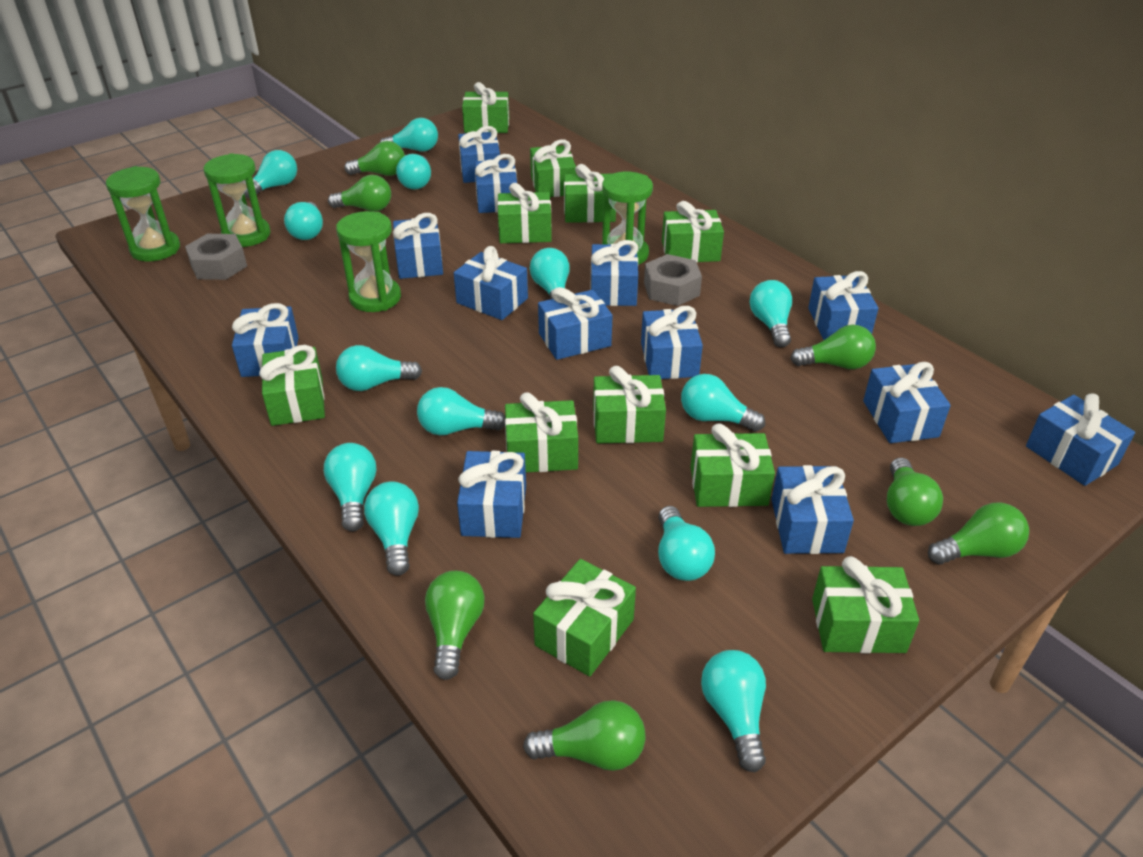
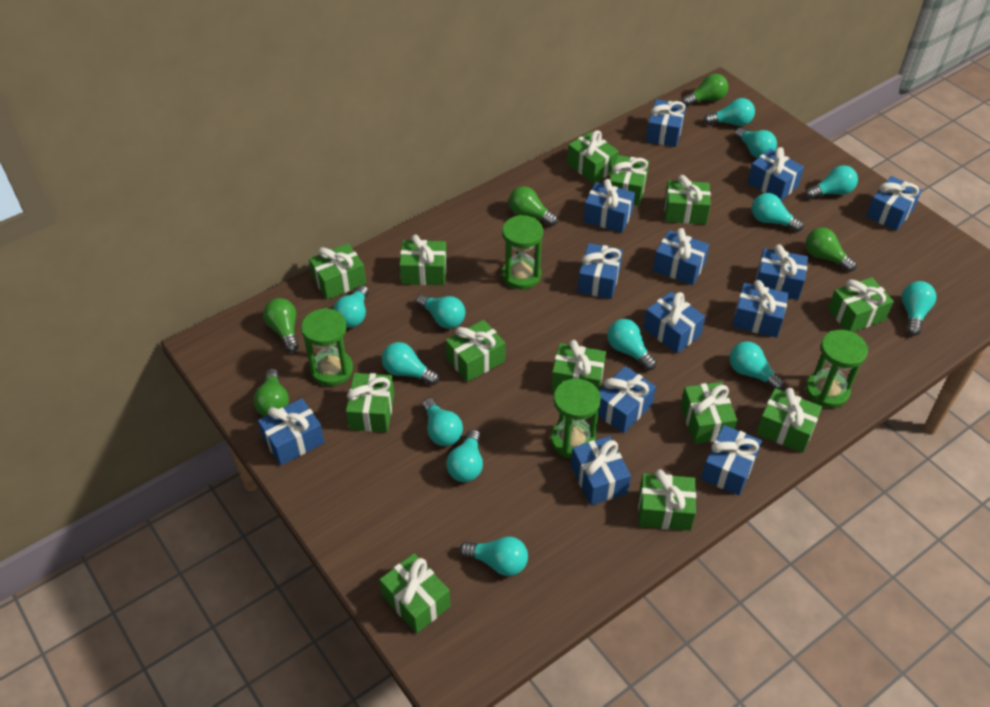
green gift: [259,345,325,426] [462,82,509,133] [497,183,552,243] [505,392,578,472] [530,139,576,197] [533,559,636,676] [564,164,616,223] [593,366,666,443] [662,201,724,263] [690,424,775,507] [812,556,919,653] = 11 -> [309,243,366,300] [346,373,394,432] [380,553,451,633] [399,234,447,285] [446,320,505,382] [551,340,606,391] [567,130,619,184] [610,155,649,206] [638,469,696,531] [664,175,711,224] [680,382,737,444] [756,388,822,453] [828,277,894,332] = 13
green light bulb: [328,175,391,211] [344,141,405,176] [425,571,485,680] [523,700,646,771] [790,325,876,369] [887,457,943,526] [928,502,1029,565] = 7 -> [253,369,289,416] [263,298,299,353] [509,186,558,226] [682,74,728,106] [806,228,857,272] = 5
grey nut: [185,234,247,280] [644,254,702,306] = 2 -> none = 0

